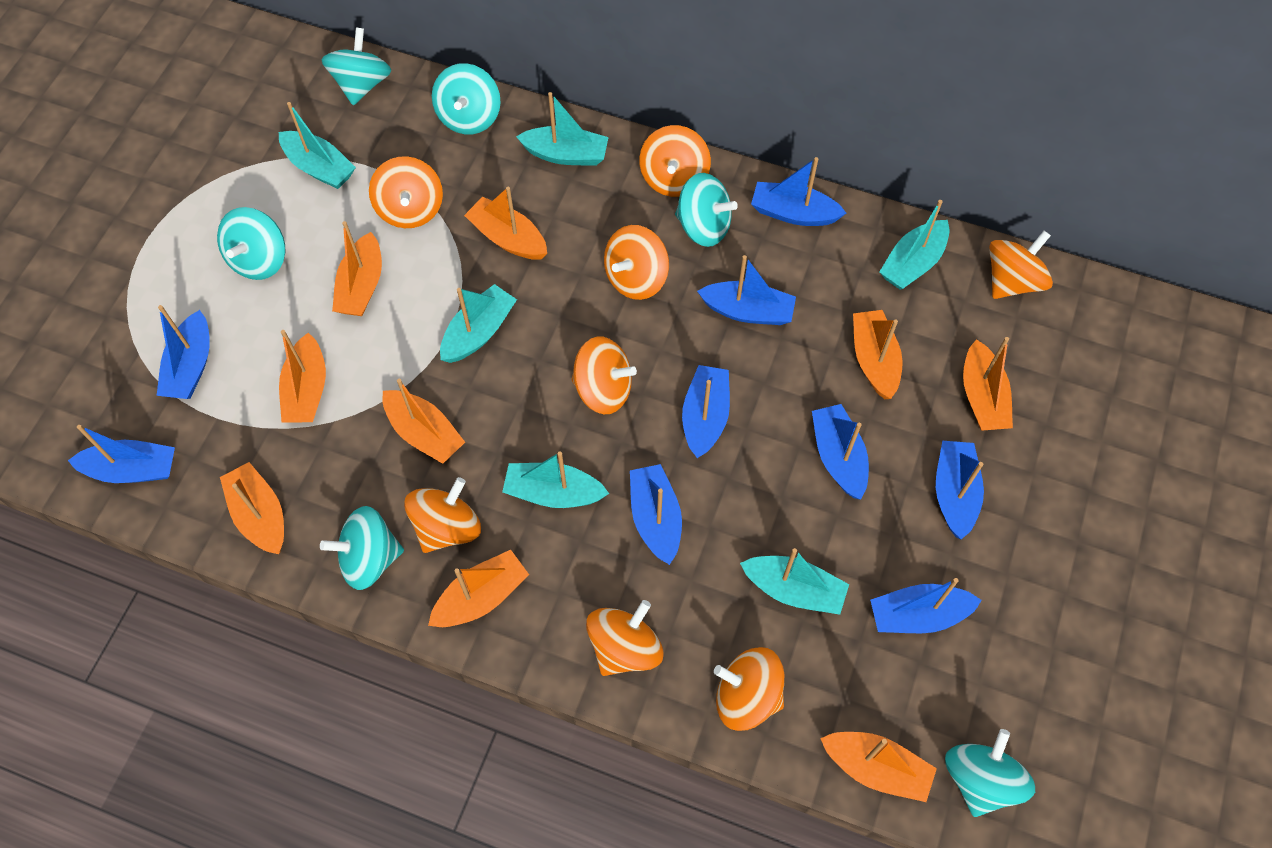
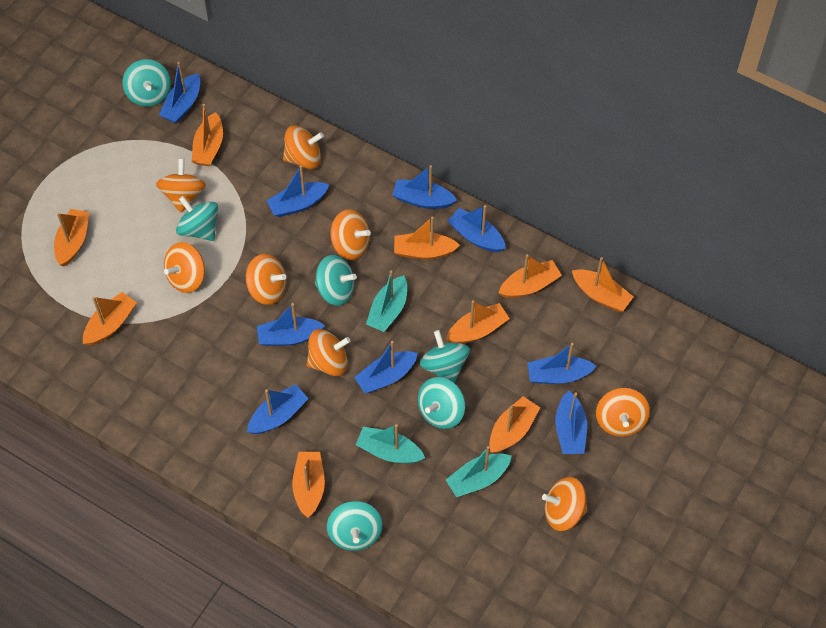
turquoise boat: [279,102,356,189] [440,284,517,363] [502,451,609,508] [516,92,609,166] [740,548,849,615] [879,200,950,290] = 6 -> [356,424,425,464] [366,271,407,332] [446,446,512,497] = 3

